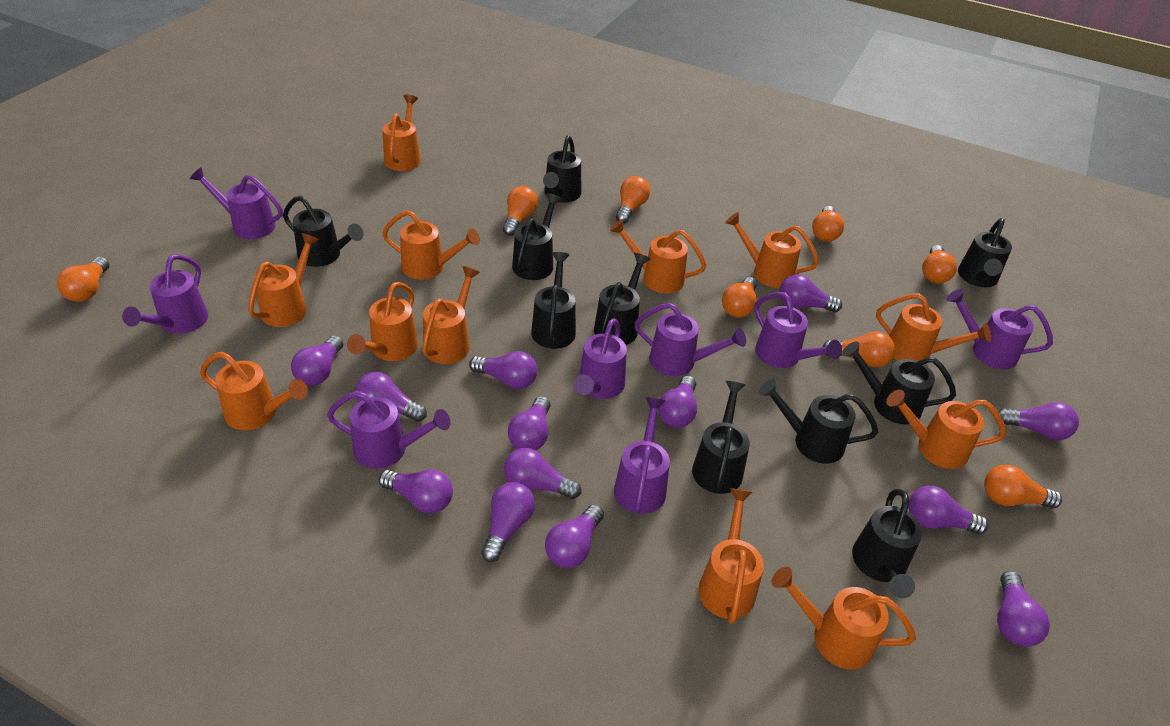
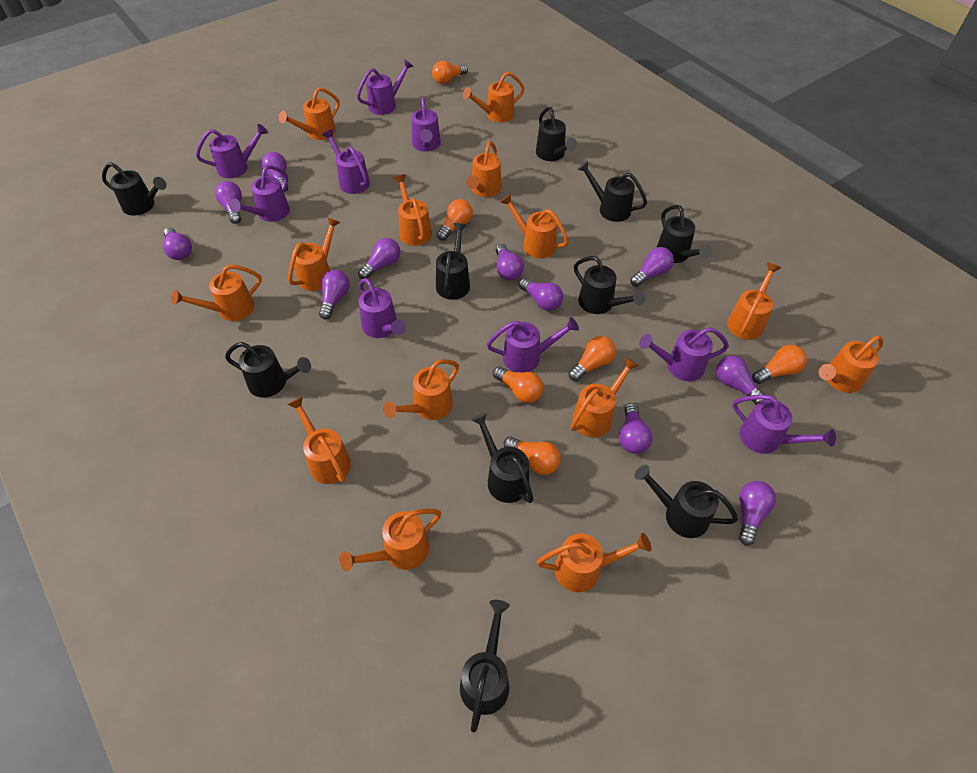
orange light bulb: [57,257,110,302] [503,186,538,236] [616,176,650,224] [722,277,757,318] [812,206,844,242] [822,331,895,367] [922,245,957,284] [984,465,1062,508] = 8 -> [432,61,468,84] [437,199,473,241] [493,366,544,403] [504,436,561,475] [568,336,616,381] [752,345,807,384] = 6
orange watering can: [200,352,308,430] [248,233,319,327] [347,282,418,361] [382,210,480,279] [383,94,421,171] [422,266,480,364] [610,219,706,294] [698,488,764,624] [725,212,819,288] [771,567,916,670] [876,293,991,361] [886,390,1006,469] = 12 -> [171,264,262,321] [279,87,340,140] [287,396,351,484] [288,217,340,291] [340,508,441,571] [383,359,459,420] [394,174,432,246] [463,72,525,122] [466,141,502,197] [501,194,569,259] [537,533,651,592] [570,357,639,437] [727,263,781,340] [819,335,883,393] = 14
purple light bulb: [291,335,344,386] [355,372,427,422] [379,470,453,514] [469,351,537,389] [481,482,535,562] [504,448,581,499] [508,396,551,450] [545,504,604,568] [658,376,697,428] [780,274,842,312] [908,486,988,534] [997,571,1050,647] [998,402,1079,440] = 13 -> [163,227,192,260] [215,181,242,224] [262,152,288,192] [319,270,350,319] [358,238,401,279] [496,244,524,280] [519,278,563,311] [619,403,652,454] [630,247,674,287] [716,355,765,405] [739,481,776,545] = 11
purple watering can: [122,254,208,334] [190,167,283,239] [327,391,450,469] [574,318,627,399] [614,397,670,514] [634,303,746,376] [754,292,842,368] [946,289,1053,369] = 8 -> [196,124,268,178] [230,165,290,222] [322,129,370,194] [357,59,414,115] [359,278,406,338] [411,97,441,152] [487,317,579,372] [639,327,729,381] [732,395,836,454] = 9

